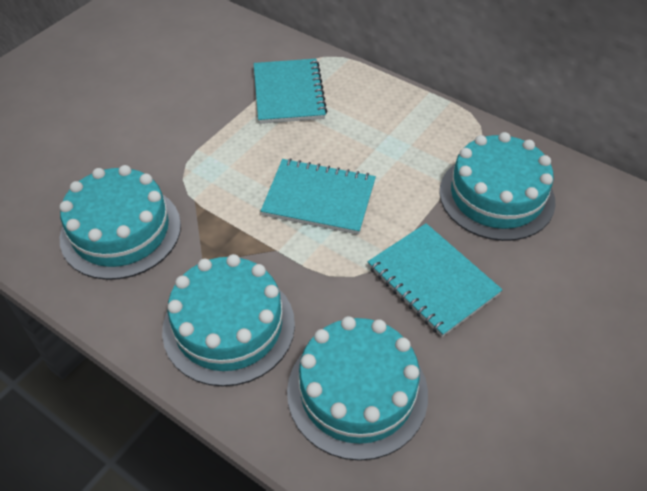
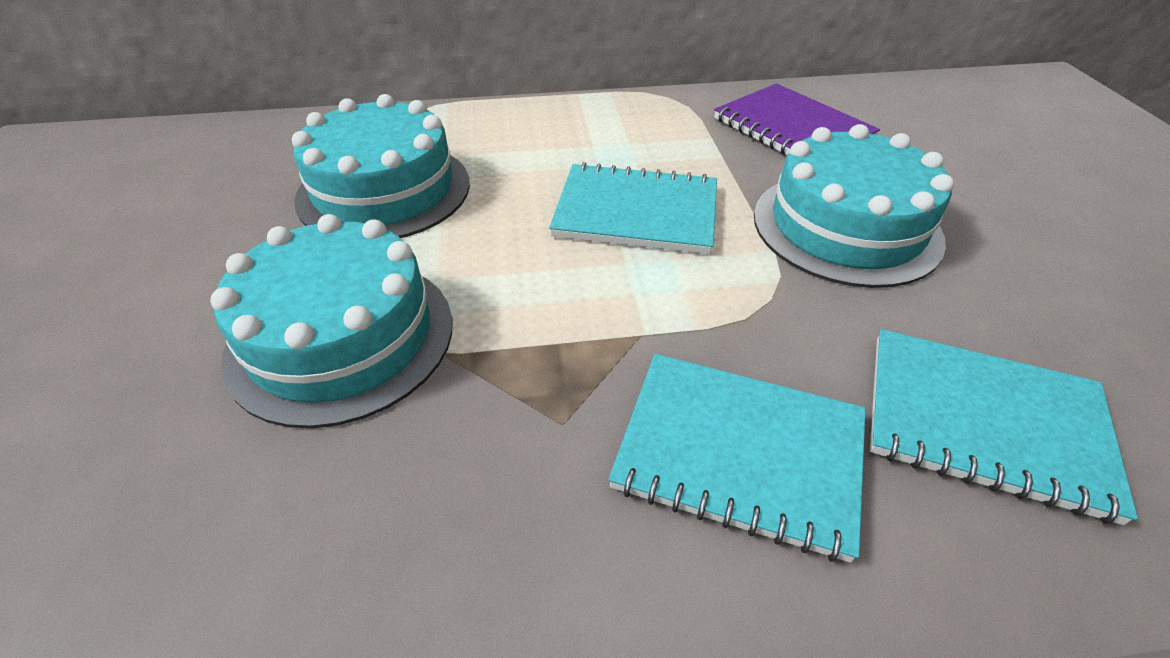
purple notebook: none = 0 -> [714,83,880,155] = 1
turquoise cake: [59,165,181,280] [162,254,295,386] [287,316,428,461] [439,132,556,241] = 4 -> [210,214,452,428] [292,94,470,238] [754,124,954,288] = 3

